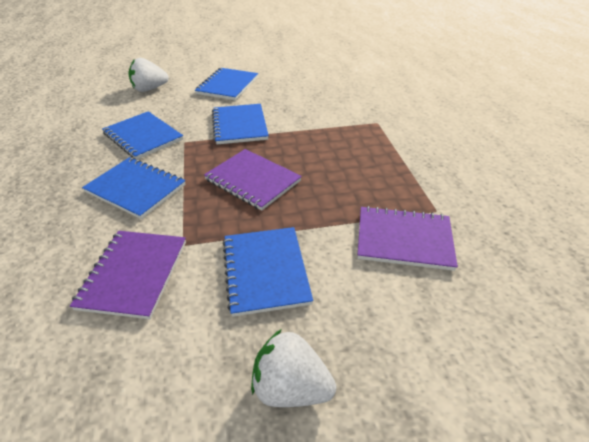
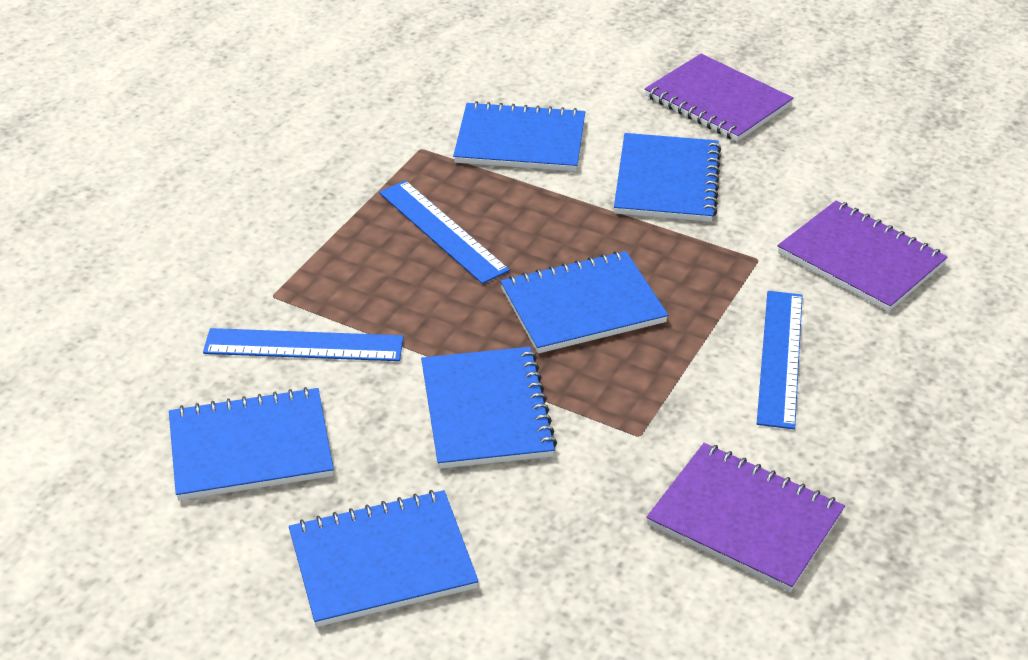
blue notebook: [82,157,186,219] [102,111,183,160] [195,68,258,100] [212,104,269,144] [223,227,313,317] = 5 -> [169,387,334,501] [289,490,479,627] [421,347,557,469] [453,101,585,171] [500,251,668,354] [614,133,721,222] = 6
blue ruler: none = 0 -> [203,328,404,361] [379,180,510,284] [757,291,803,429] = 3
white strawberry: [128,58,169,92] [251,329,336,407] = 2 -> none = 0

